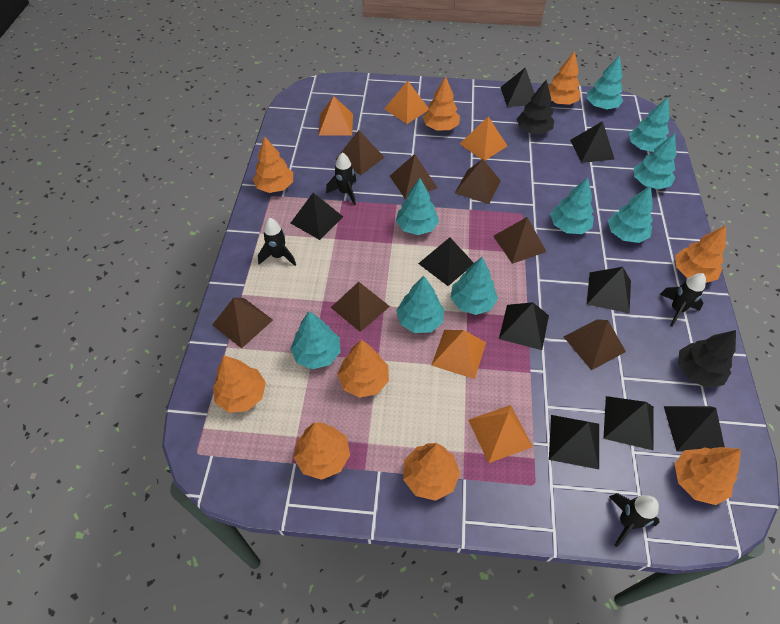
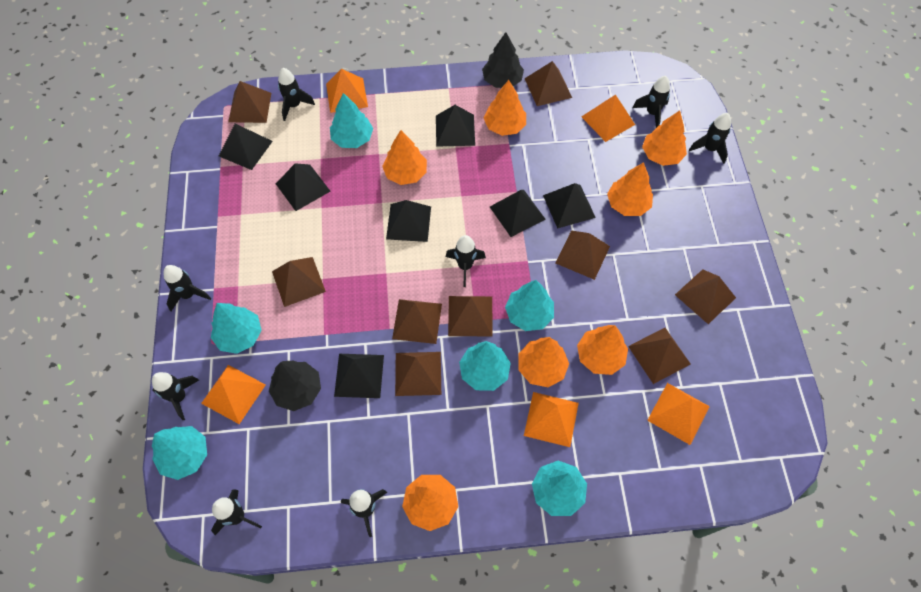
black pyramid: [291,193,343,240] [418,237,474,286] [499,302,549,350] [500,67,535,107] [549,415,599,469] [570,121,615,163] [587,267,631,313] [603,396,654,450] [664,406,725,451] = 9 -> [219,124,273,170] [276,163,330,211] [334,354,384,398] [386,200,431,242] [436,105,475,147] [490,190,546,237] [543,183,596,229] = 7
black rocket: [258,218,296,266] [326,152,356,205] [609,493,660,547] [660,273,706,327] = 4 -> [152,372,199,420] [164,265,211,311] [211,489,262,535] [278,68,315,121] [341,489,387,537] [446,235,486,287] [632,76,670,128] [689,113,731,164] = 8
brown pyramid: [212,298,273,349] [331,282,390,332] [336,130,385,175] [390,154,437,199] [455,159,501,204] [494,217,546,264] [564,319,626,370] = 7 -> [228,81,271,123] [272,257,326,307] [392,299,442,344] [395,352,441,396] [448,296,493,337] [524,61,572,106] [555,231,610,280] [628,328,691,384] [675,269,736,324] = 9
orange tree: [213,355,266,413] [253,136,293,193] [294,423,350,480] [337,340,389,398] [403,443,460,501] [423,76,460,131] [548,51,581,105] [675,225,726,283] [675,447,741,505] = 9 -> [382,130,427,185] [402,475,458,531] [484,80,526,136] [519,337,569,387] [577,325,628,375] [607,162,653,216] [642,110,687,166] = 7
turquoise tree: [290,311,341,369] [396,178,439,235] [396,276,444,333] [450,257,498,315] [550,177,594,234] [587,55,623,109] [608,186,653,243] [629,97,670,152] [634,133,676,189] = 9 -> [152,426,207,480] [211,303,262,354] [330,93,373,148] [459,341,511,391] [505,280,554,331] [532,461,587,516] = 6

